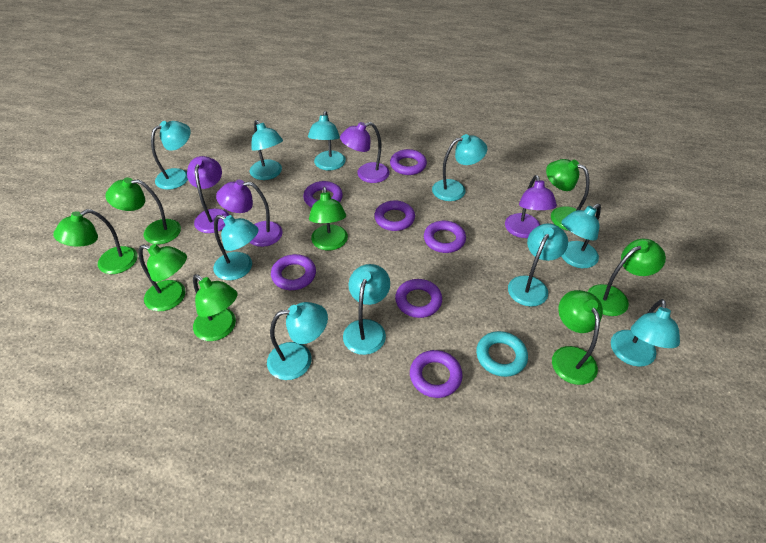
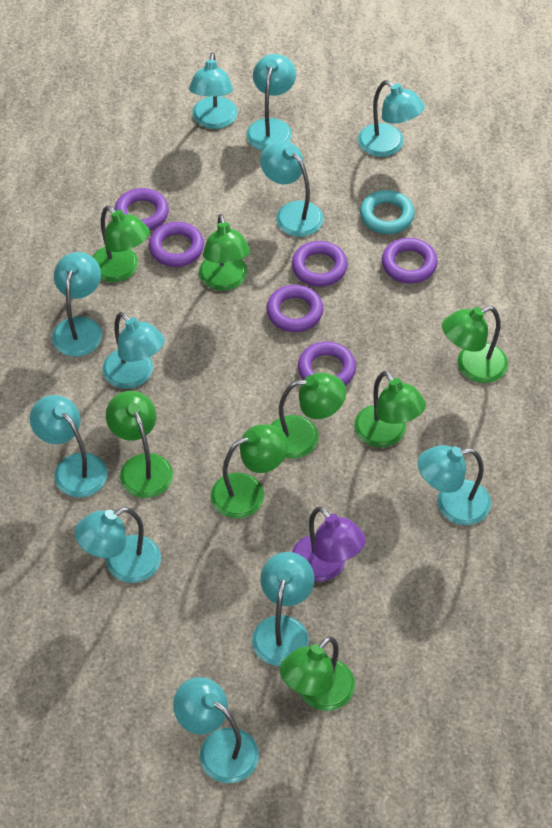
purple lamp: [187,156,229,233] [216,180,283,247] [340,122,390,183] [505,175,557,238] = 4 -> [292,506,366,582] = 1
purple ring: [271,254,316,290] [303,181,343,208] [374,201,415,231] [390,149,427,175] [395,279,442,318] [410,350,463,398] [424,221,466,253] = 7 -> [114,188,169,231] [149,222,204,267] [266,285,324,332] [292,241,348,287] [298,341,356,386] [382,238,438,283] = 6
turquoise lamp: [151,121,191,190] [213,215,258,280] [250,120,283,180] [267,302,328,380] [308,111,346,170] [343,264,390,355] [432,134,487,201] [508,223,568,307] [561,204,601,268] [611,299,680,367] = 10 -> [30,395,108,497] [52,252,102,356] [75,507,161,583] [102,312,165,389] [173,677,259,783] [189,52,237,129] [246,54,296,150] [252,552,315,666] [260,141,324,237] [358,80,425,157] [418,445,491,525] = 11

